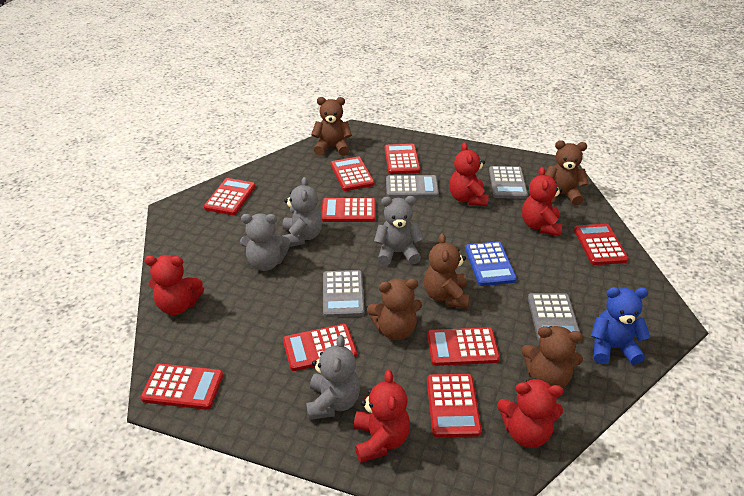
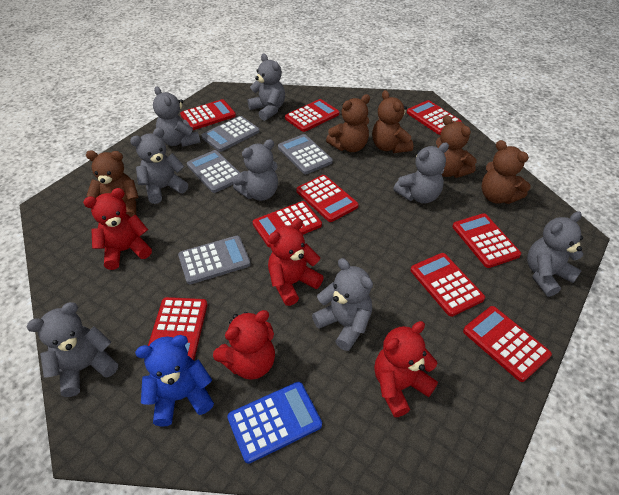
grey teddy bear: [240,213,290,271] [282,177,322,247] [306,335,360,420] [374,196,424,266] = 4 -> [26,302,118,397] [130,128,188,204] [153,86,200,147] [232,139,278,201] [247,53,285,121] [312,258,373,351] [393,142,449,204] [527,211,584,297] = 8
red teddy bear: [144,255,204,315] [354,370,410,463] [449,142,489,206] [497,378,564,448] [522,167,563,236] = 5 -> [83,188,152,270] [213,310,275,380] [268,218,324,306] [374,321,438,417] = 4

